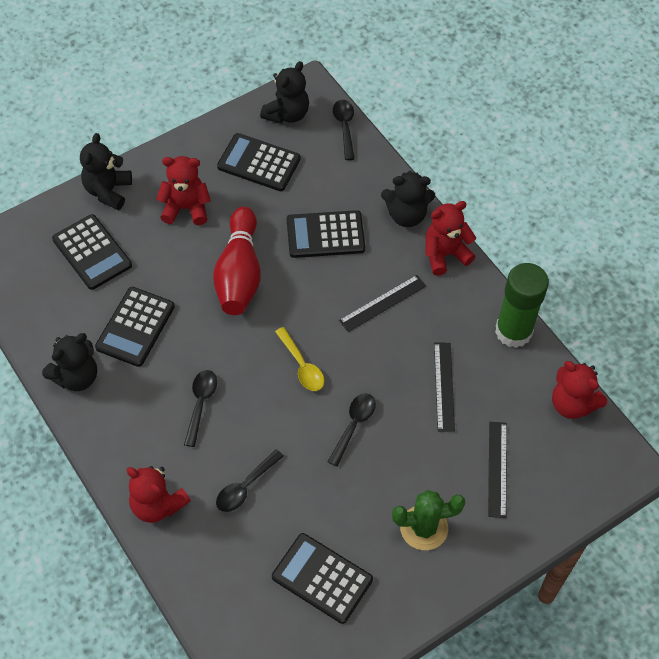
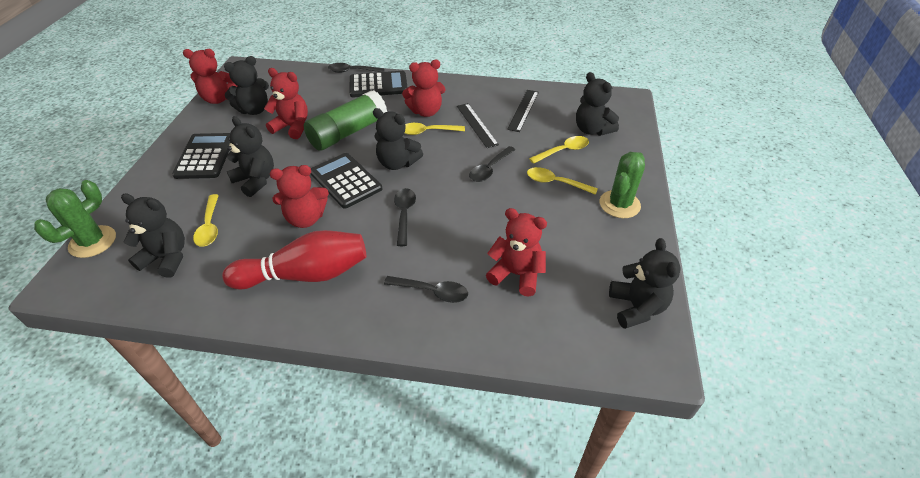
black calculator: [52,214,132,290] [95,287,175,367] [217,133,301,191] [272,533,373,624] [287,210,365,258] = 5 -> [172,133,231,179] [311,153,382,209] [350,71,408,97] = 3
black ruler: [339,275,426,332] [434,342,455,432] [488,422,507,518] = 3 -> [457,103,499,148] [507,90,539,132] = 2
black teddy bear: [42,333,97,391] [80,133,132,210] [260,61,309,124] [381,171,435,227] = 4 -> [121,194,185,278] [224,56,269,115] [227,116,274,197] [373,108,423,170] [576,72,619,136] [609,238,681,329] = 6
green cactus: [392,490,465,550] = 1 -> [34,180,116,258] [600,152,645,218] = 2
red teddy bear: [126,466,191,523] [156,156,211,225] [425,201,476,276] [552,361,607,419] = 4 -> [183,49,237,104] [264,68,308,139] [270,165,329,228] [402,60,445,117] [486,208,547,296] = 5
yellow spoon: [275,327,324,391] = 1 -> [193,194,219,247] [405,123,465,135] [527,167,598,195] [529,136,589,164] = 4

